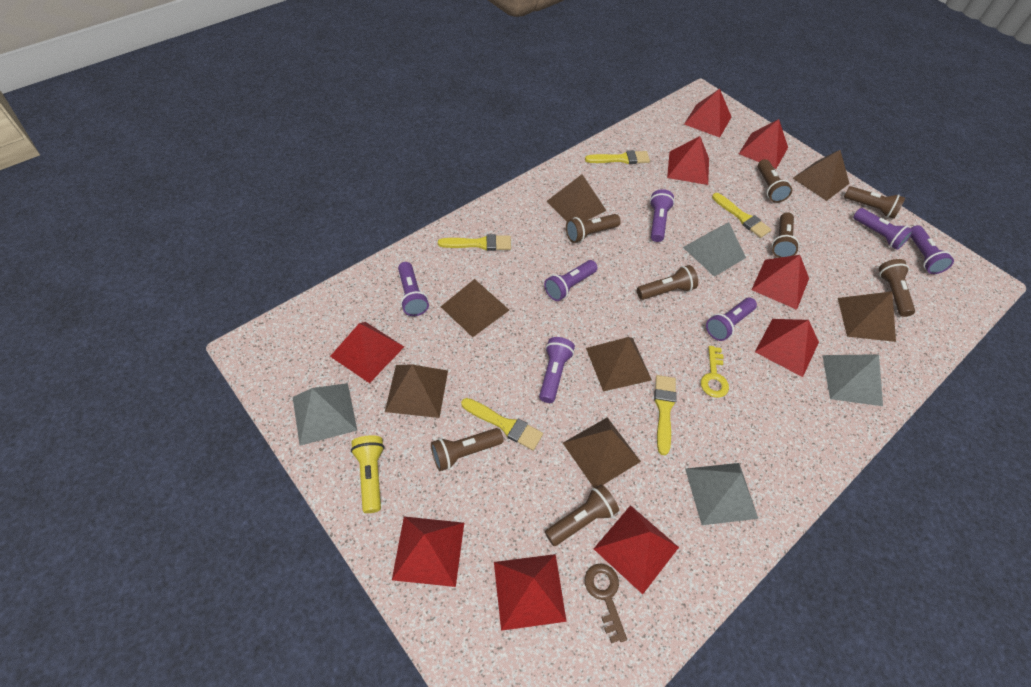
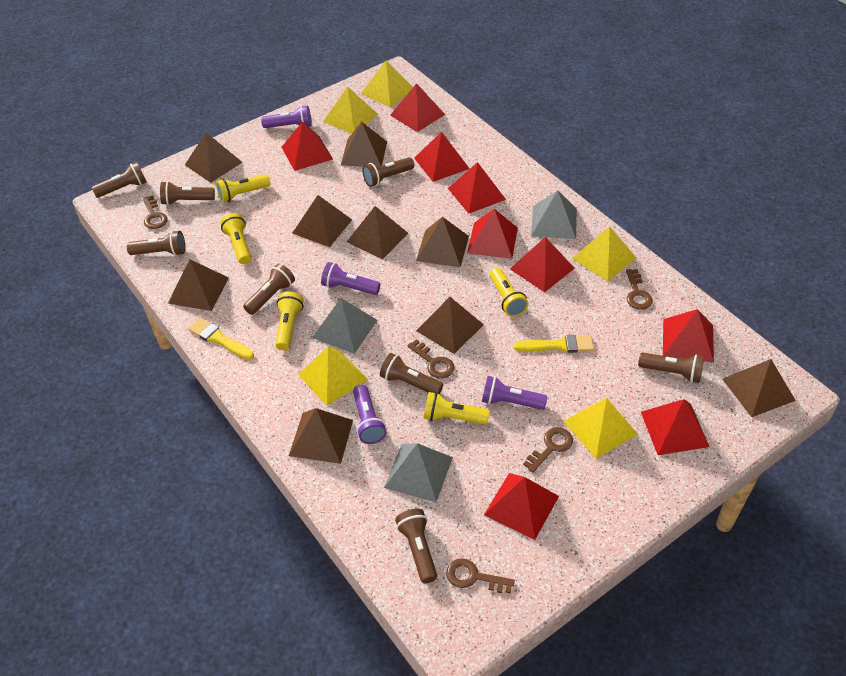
brown key: [585,564,627,643] = 1 -> [143,195,168,229] [407,339,455,379] [446,558,515,594] [523,427,573,473] [626,269,653,310] = 5
brown pyramid: [385,364,448,418] [441,279,509,337] [547,174,606,221] [563,417,641,488] [586,337,652,392] [793,150,850,201] [838,291,896,342] = 7 -> [168,259,229,311] [185,132,243,183] [289,408,353,464] [292,195,352,247] [341,122,387,167] [347,206,408,259] [416,217,469,267] [416,297,484,354] [722,359,796,417] = 9
grey pyramid: [293,383,357,446] [683,222,746,277] [685,463,758,525] [822,354,883,406] = 4 -> [312,298,377,354] [384,443,453,502] [531,190,577,239] = 3
purple flashlight: [398,262,429,316] [539,337,575,403] [544,260,598,301] [650,189,675,242] [706,298,757,341] [853,208,914,250] [910,225,954,274] = 7 -> [261,105,312,128] [321,262,381,295] [353,385,386,444] [482,376,548,410] = 4
yellow brush: [438,234,511,251] [461,398,543,450] [585,150,650,164] [654,375,677,455] [712,193,772,238] = 5 -> [188,318,254,360] [514,335,594,353] = 2
yellow flashlight: [351,435,385,513] = 1 -> [216,174,271,203] [220,213,251,264] [275,291,304,350] [424,392,490,425] [490,268,529,317] = 5
yellow key: [701,346,729,398] = 1 -> none = 0
yellow pyramid: none = 0 -> [298,347,368,406] [323,86,378,134] [361,60,413,108] [563,398,638,459] [572,226,636,281] = 5

